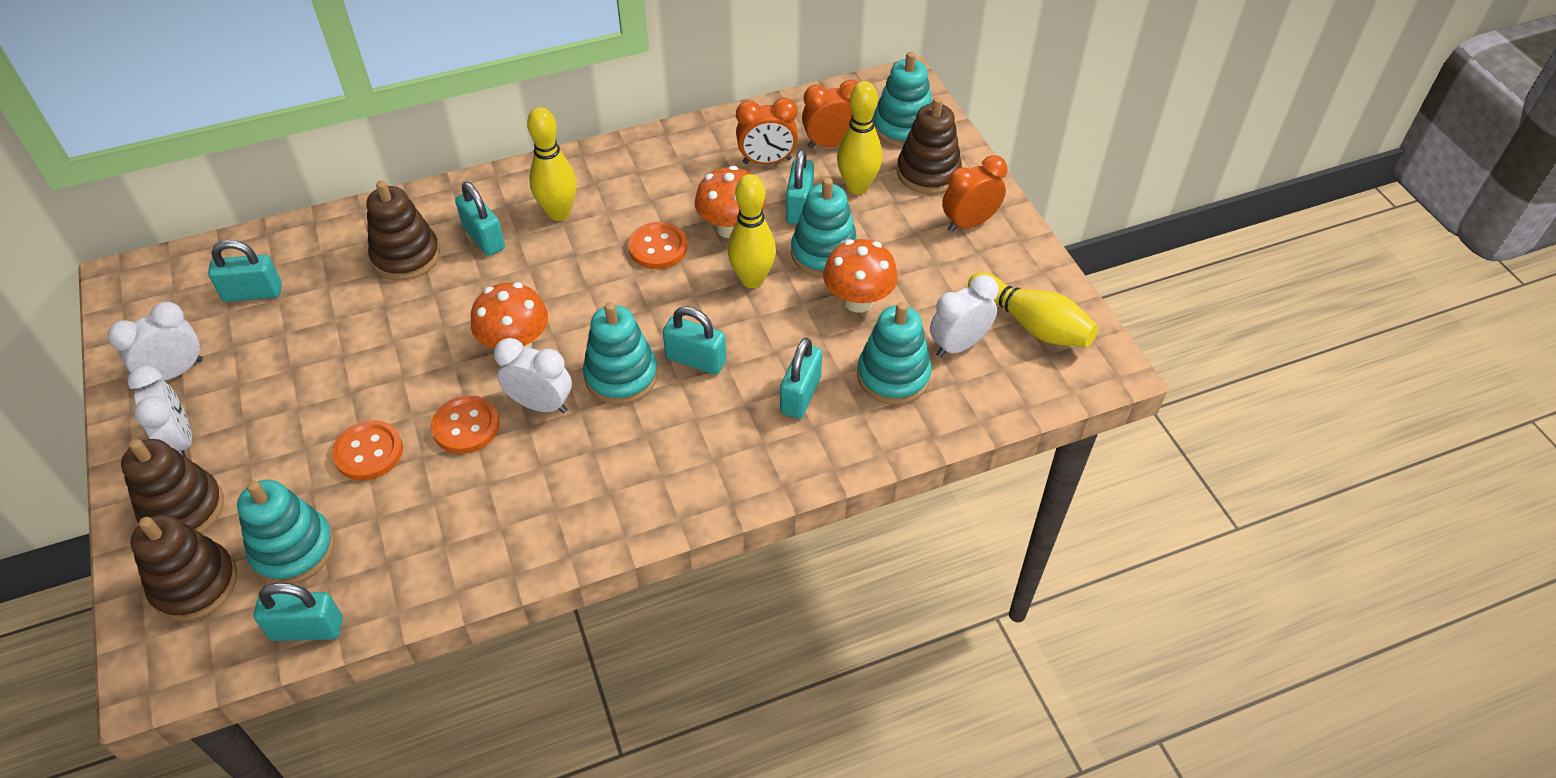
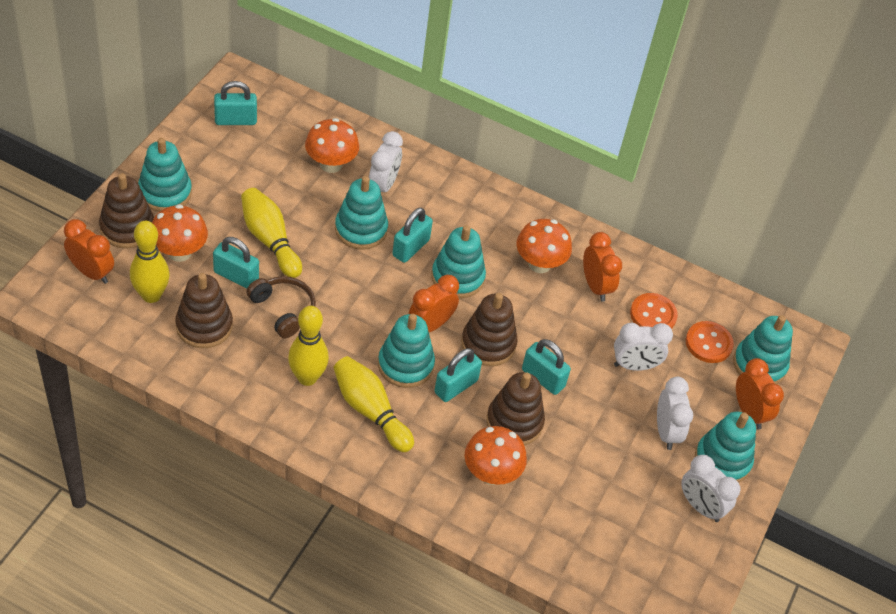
brown headphones: none = 0 -> [246,276,316,338] = 1
orange button: [332,420,403,481] [431,395,500,454] [628,222,688,269] = 3 -> [630,293,678,329] [686,321,734,363] = 2
orange clock: [736,98,798,164] [802,80,859,148] [942,155,1007,232] = 3 -> [64,219,114,284] [408,275,459,332] [583,232,622,302] [736,358,784,429] = 4
orange mushroom: [471,282,548,349] [695,166,765,238] [823,239,898,313] = 3 -> [152,204,208,262] [305,118,359,173] [464,426,527,485] [516,219,572,273] = 4
turquoise padlock: [208,240,282,302] [254,583,343,641] [455,182,505,256] [663,306,726,375] [780,338,822,419] [786,149,814,224] = 6 -> [213,237,259,289] [214,81,257,125] [392,208,433,263] [434,348,482,402] [522,339,571,395] = 5
turquoise stacking toy: [237,480,335,584] [583,302,658,404] [791,178,858,277] [857,302,932,405] [873,52,933,148] = 5 -> [138,138,192,212] [335,176,388,250] [378,314,435,388] [432,225,486,298] [695,412,756,483] [733,315,793,384] = 6

